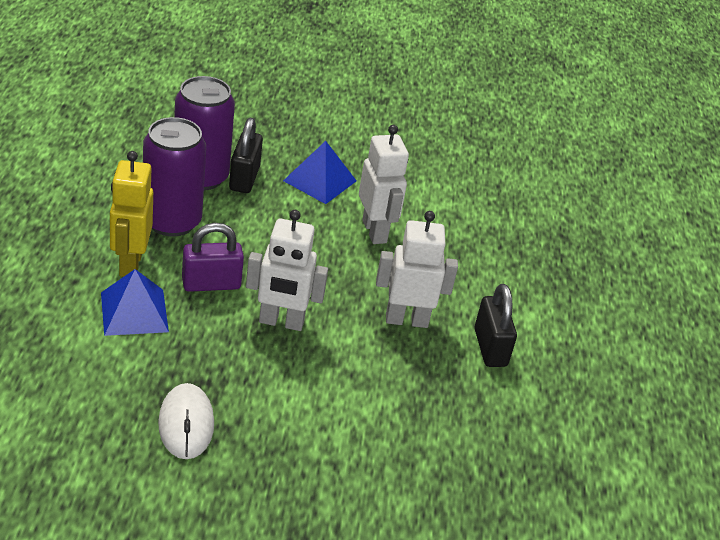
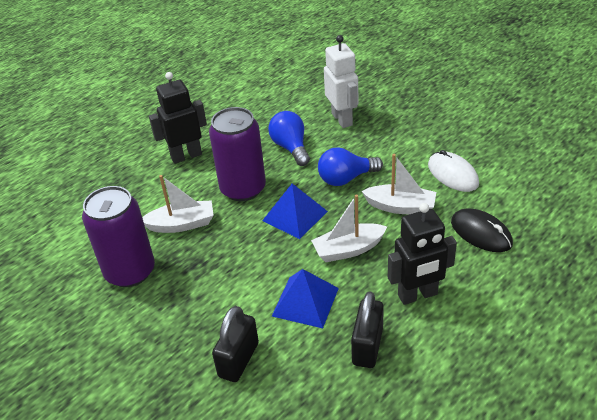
black mouse: none = 0 -> [451,209,513,252] = 1
black robot: none = 0 -> [149,72,207,164] [388,203,457,305] = 2
blue light bulb: none = 0 -> [268,111,310,166] [318,147,383,186] = 2
purple padlock: [182,223,244,292] = 1 -> none = 0
white boat: none = 0 -> [142,175,214,233] [311,195,387,262] [362,154,436,214] = 3
white robot: [246,210,328,331] [359,125,409,244] [376,211,458,328] = 3 -> [324,35,358,128] = 1
yellow robot: [110,151,153,277] = 1 -> none = 0

